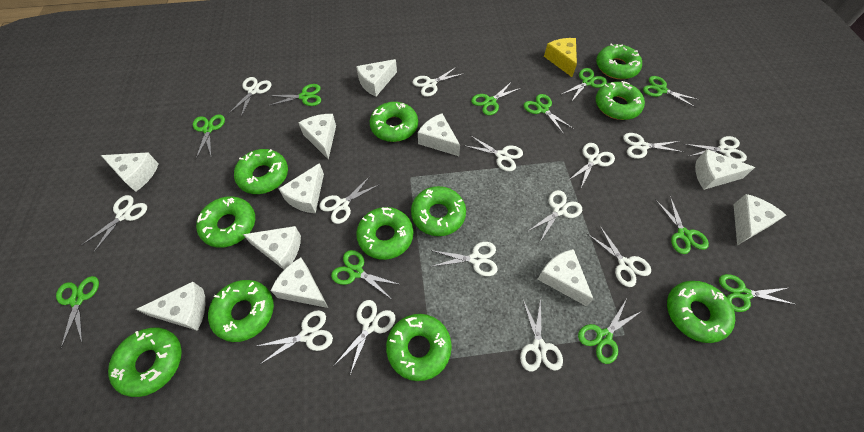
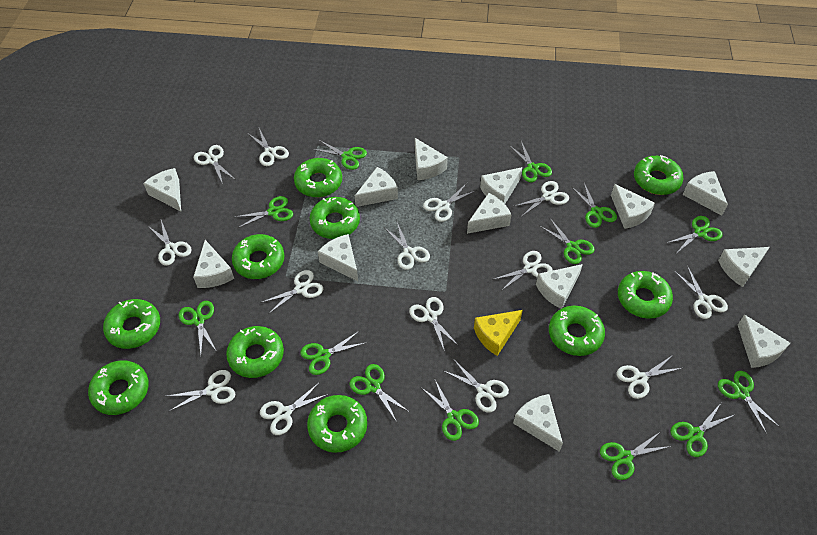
green donut: [108,328,182,397] [196,196,255,248] [208,280,274,342] [234,149,288,194] [356,207,414,260] [370,102,418,142] [386,314,452,381] [411,186,466,236] [596,44,642,79] [596,81,645,120] [667,281,735,343] = 11 -> [88,360,149,415] [103,299,160,349] [226,326,284,378] [232,234,284,279] [294,158,342,197] [307,395,367,453] [310,197,360,239] [549,306,605,356] [618,271,673,319] [634,155,683,195] = 10
green scissors: [56,276,99,349] [193,114,225,159] [268,84,321,106] [331,250,401,298] [471,82,521,115] [524,94,574,134] [560,68,607,102] [578,299,642,364] [643,76,699,108] [655,196,709,254] [719,274,797,312] = 11 -> [179,301,216,354] [235,196,293,228] [300,331,365,375] [312,139,367,170] [349,364,409,422] [422,378,479,441] [509,141,552,182] [540,218,595,264] [572,183,617,228] [600,432,671,480] [667,216,723,253] [670,403,734,457] [718,371,780,434] = 13
white cheese: [101,152,159,192] [136,282,206,331] [243,226,301,269] [270,257,328,308] [279,163,324,213] [299,114,336,160] [356,59,397,97] [418,114,460,156] [537,249,594,306] [695,149,755,190] [733,194,786,245] = 11 -> [143,168,181,211] [193,240,234,288] [318,234,358,281] [355,167,398,207] [415,138,448,180] [467,193,512,234] [480,167,522,204] [513,394,563,452] [536,264,583,309] [611,184,655,229] [682,171,728,216] [718,247,770,287] [738,315,790,368] = 13

